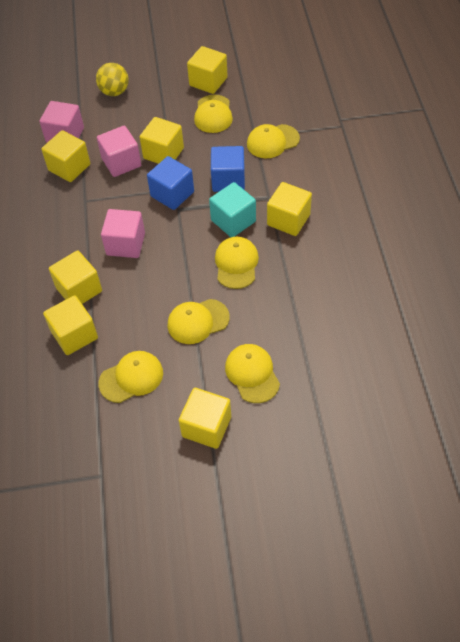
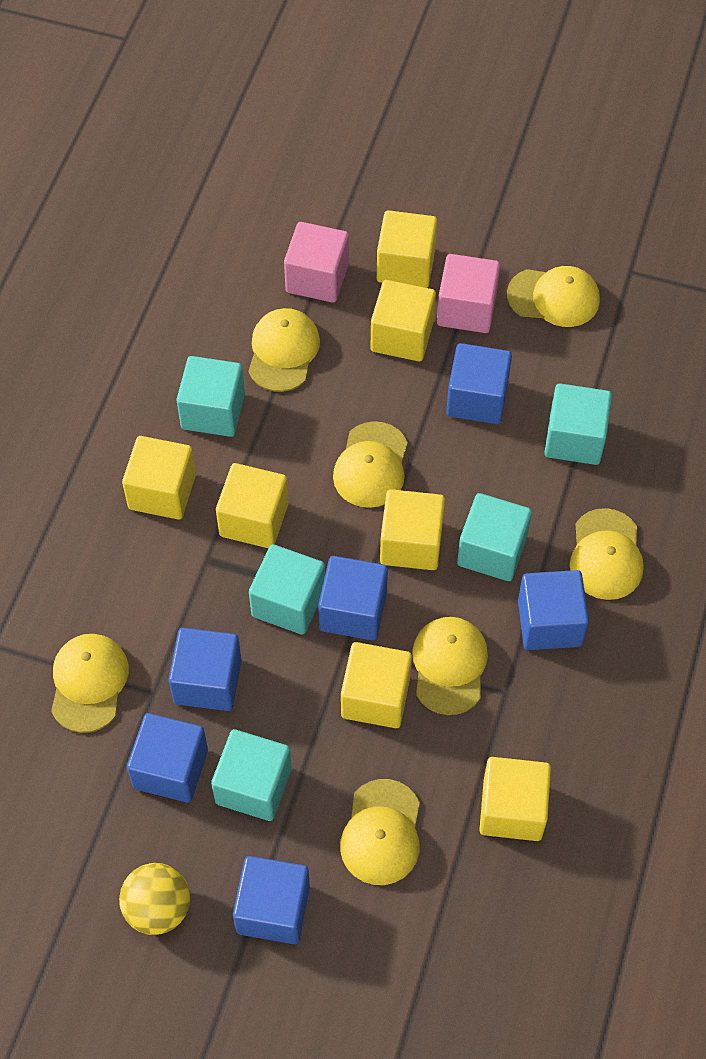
blue cube: [147,156,194,210] [211,146,245,192] = 2 -> [127,713,208,803] [169,628,242,711] [233,856,310,944] [318,556,388,641] [446,343,512,424] [518,570,589,650] = 6
pink cube: [39,101,84,143] [97,126,141,177] [101,209,145,258] = 3 -> [284,222,349,303] [437,254,500,333] = 2
turquoise cube: [209,182,256,237] = 1 -> [176,356,245,437] [211,729,292,821] [249,544,325,635] [457,493,532,581] [545,383,612,465] = 5
yellow cap: [99,351,163,403] [168,299,230,344] [194,95,233,133] [215,237,259,289] [225,344,280,403] [247,124,300,158] = 6 -> [51,634,129,733] [248,308,320,392] [333,421,408,508] [340,779,420,885] [412,617,488,715] [507,266,600,327] [570,508,644,600] = 7

